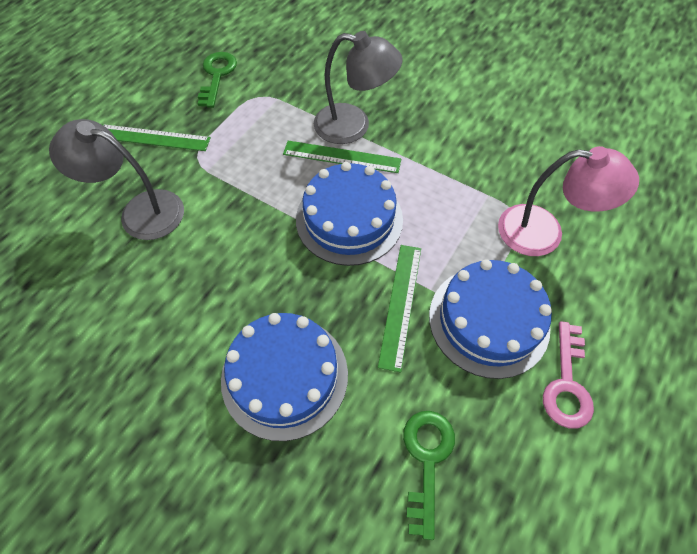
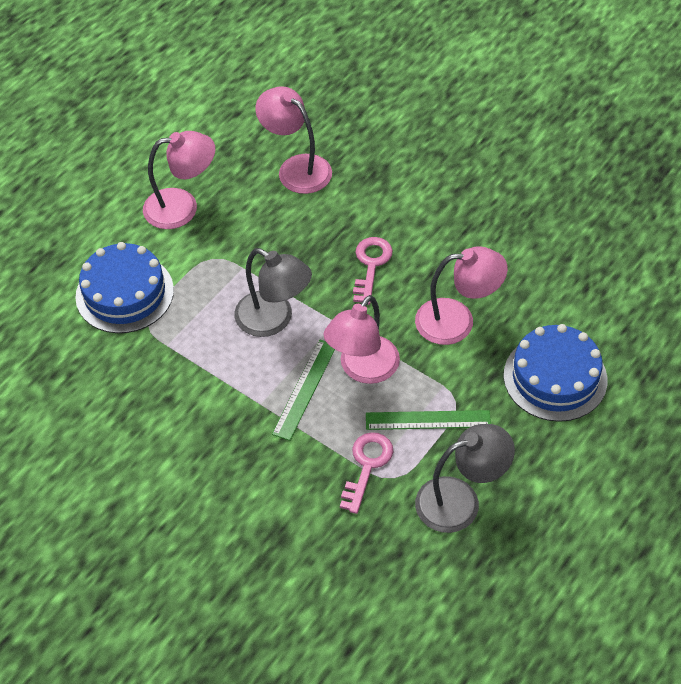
blue cake: [221,313,348,441] [296,162,403,266] [429,259,552,379] = 3 -> [75,242,174,333] [504,324,607,422] = 2
green key: [198,52,237,108] [403,411,455,540] = 2 -> none = 0
green ruler: [101,124,211,151] [283,141,401,173] [378,245,421,373] = 3 -> [272,339,335,441] [366,410,491,430] = 2
pink key: [543,321,594,429] = 1 -> [340,432,393,514] [353,237,393,305] = 2
pink lamp: [498,146,639,256] = 1 -> [143,131,215,229] [255,86,332,194] [324,295,400,384] [415,246,508,345] = 4

